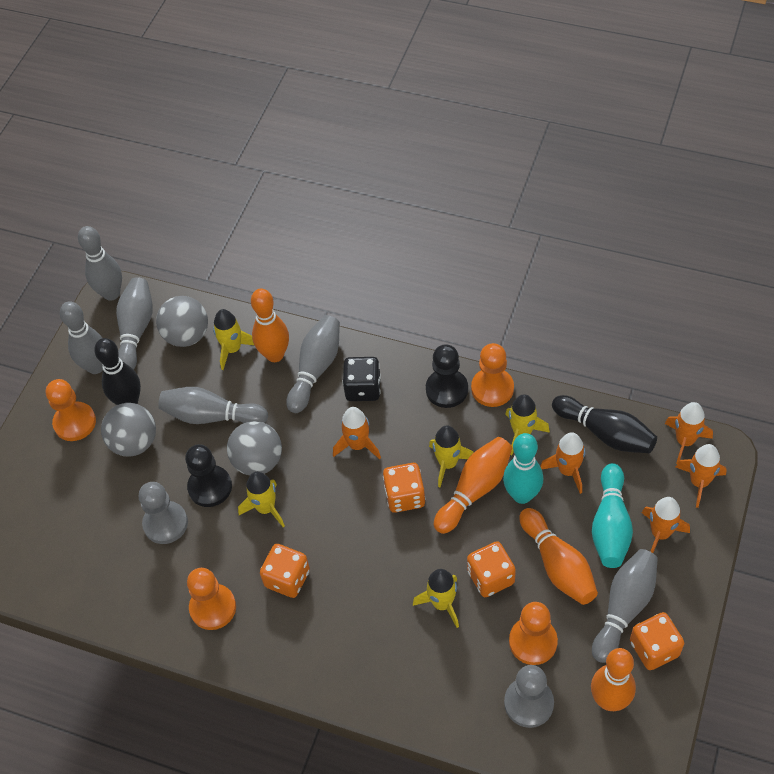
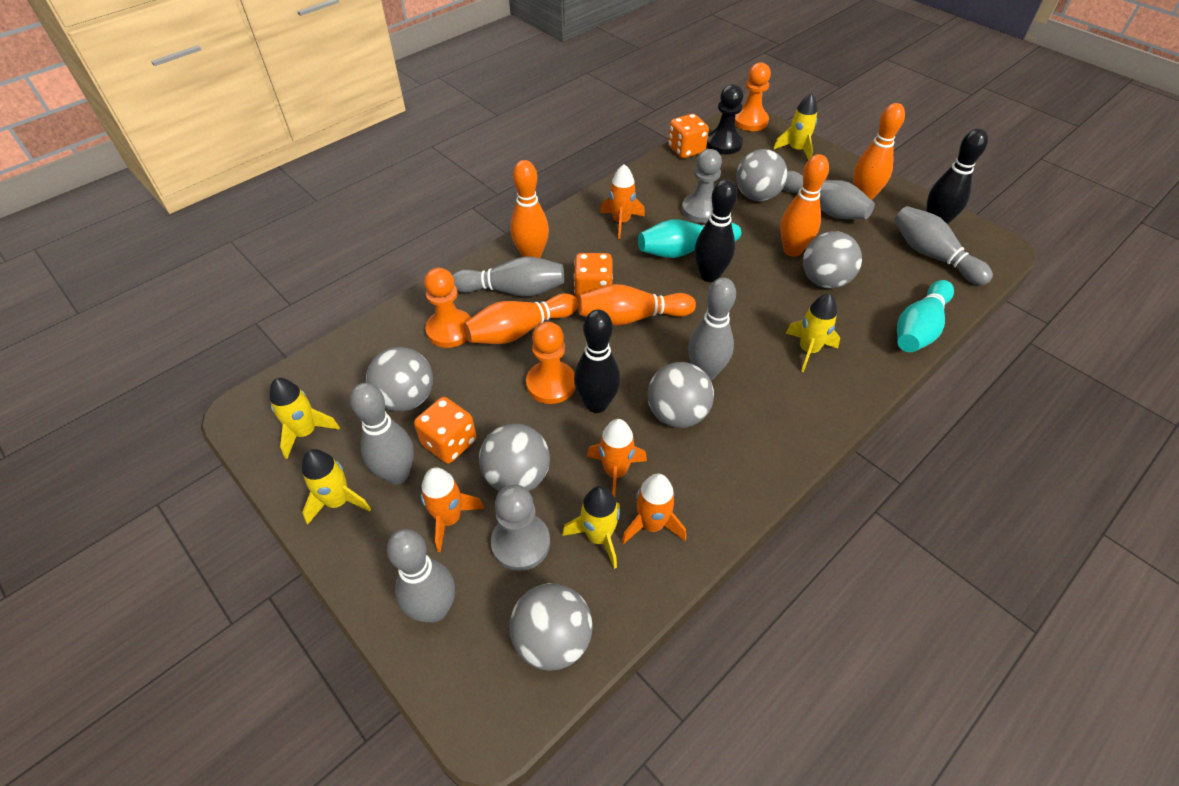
black bowling pin: [94,338,141,405] [552,395,657,453] = 2 -> [574,310,620,413] [695,179,737,282] [927,128,988,224] = 3
black dice: [343,357,381,401] = 1 -> none = 0
black pawn: [185,444,232,507] [426,344,468,408] = 2 -> [707,84,743,154] = 1
grey ball: [101,403,156,457] [156,296,208,347] [227,421,282,475] = 3 -> [366,347,433,412] [479,423,550,491] [509,583,593,671] [647,362,714,428] [736,149,788,201] [803,231,862,289] = 6
orange bowling pin: [251,289,289,362] [434,437,512,534] [519,508,598,605] [591,648,636,711] = 4 -> [463,293,578,344] [510,160,549,258] [578,284,696,326] [780,154,829,257] [853,103,905,200] = 5
orange dice: [260,544,310,598] [383,463,425,513] [467,541,516,597] [630,612,684,670] = 4 -> [414,397,477,464] [574,253,613,300] [668,114,709,158] = 3
orange pawn: [46,379,96,441] [187,568,236,630] [471,343,514,407] [509,602,558,665] = 4 -> [424,268,471,348] [526,322,576,404] [735,62,771,131] = 3
orange rocket: [333,407,381,459] [540,432,585,494] [642,497,690,553] [665,402,713,464] [676,444,727,508] = 5 -> [421,467,484,552] [587,419,647,497] [600,164,645,239] [622,473,686,544] = 4

